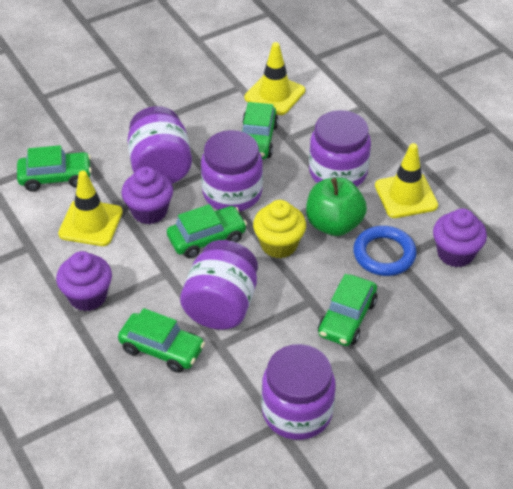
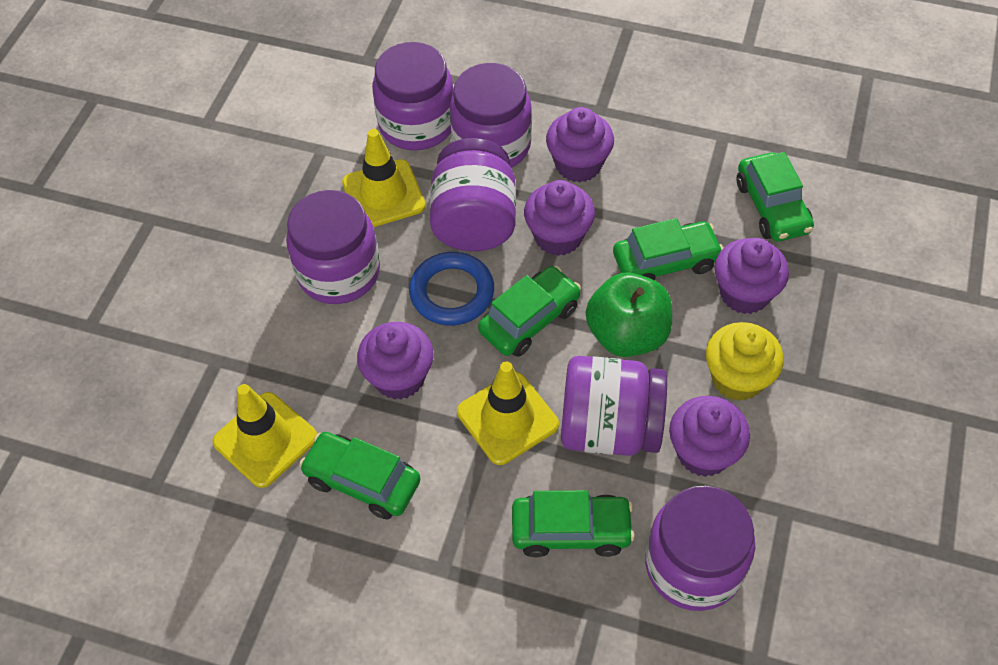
purple cupcake: [56,251,112,311] [121,167,173,224] [433,208,487,267] = 3 -> [357,322,434,400] [524,180,595,256] [546,107,614,183] [669,396,750,477] [714,238,789,314] = 5
purple jar: [127,106,192,184] [180,240,258,330] [201,130,263,211] [262,344,336,440] [309,110,371,187] = 5 -> [286,190,380,304] [372,42,454,150] [430,138,516,251] [450,63,532,168] [561,356,667,456] [646,486,755,611] = 6

